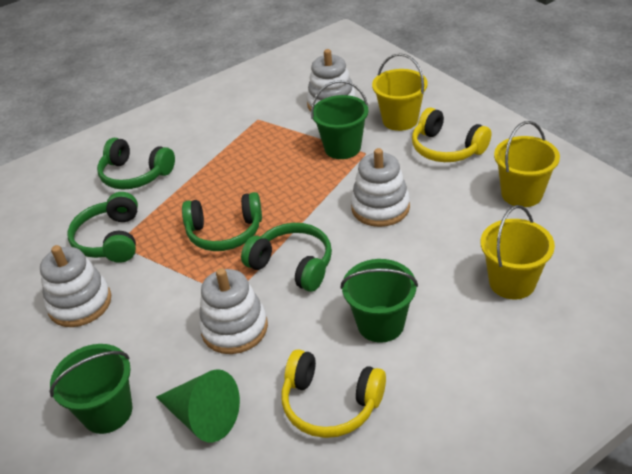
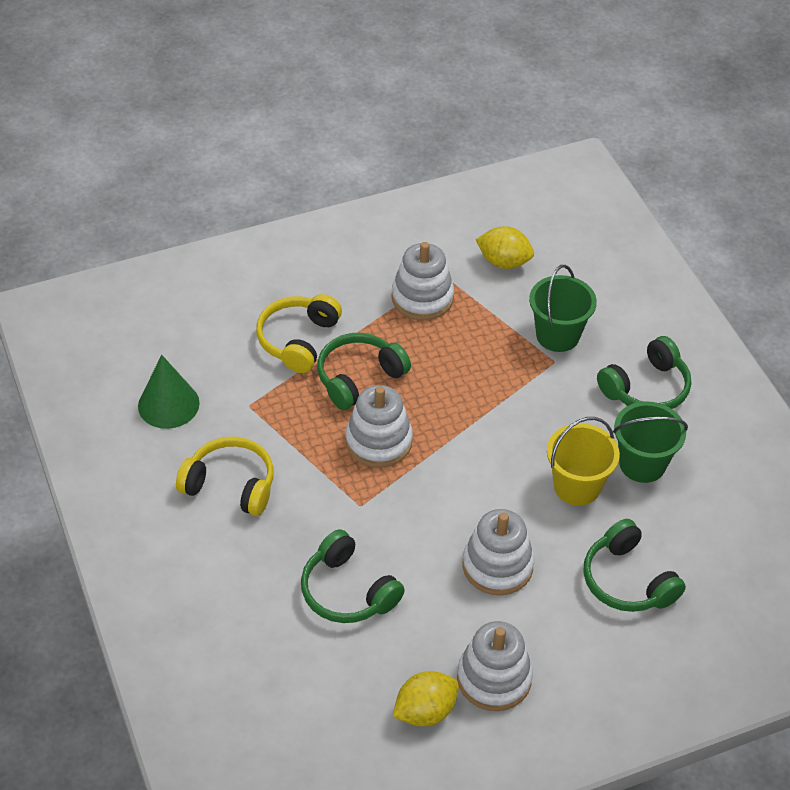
green bucket: [50,344,133,434] [311,80,369,159] [341,259,418,343] = 3 -> [529,265,597,352] [613,401,688,483] = 2
yellow bucket: [372,53,428,131] [481,205,555,300] [494,121,560,207] = 3 -> [547,417,620,506] = 1
yellow lemon: none = 0 -> [393,671,459,726] [476,226,534,269] = 2

